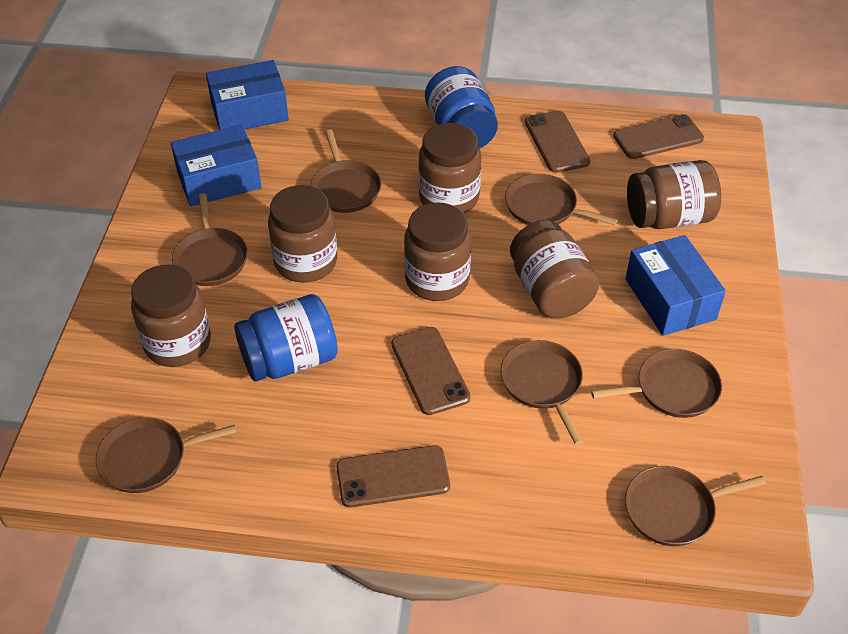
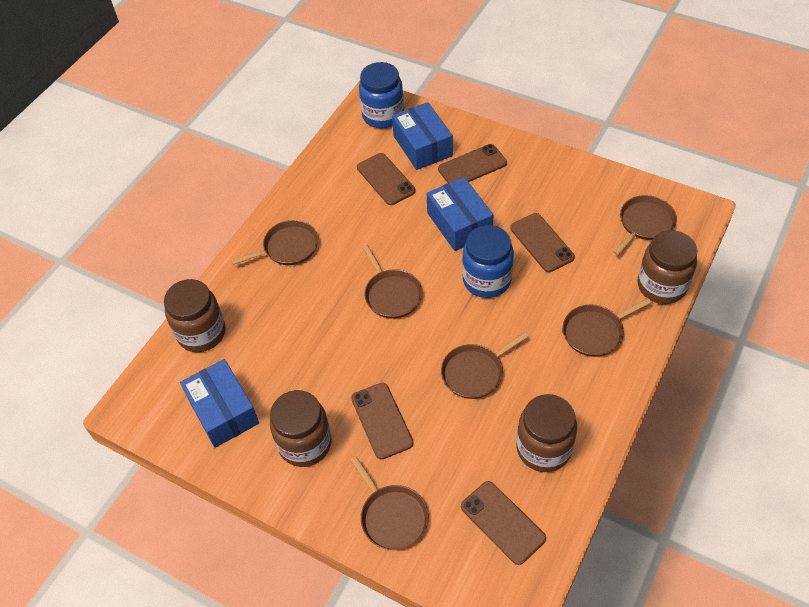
brown jar: [131,265,211,367] [268,185,337,283] [404,203,471,301] [418,123,481,213] [510,220,599,318] [627,160,721,229] = 6 -> [164,279,225,352] [270,390,332,467] [516,394,577,472] [638,230,697,304] = 4
brown pan: [96,417,237,493] [172,193,248,286] [311,130,381,213] [500,340,584,445] [505,174,618,225] [591,349,722,418] [625,466,766,546] = 7 -> [231,220,318,265] [350,457,429,550] [362,245,422,319] [441,332,528,399] [563,298,651,357] [613,195,677,255] = 6
brown phone: [337,445,450,508] [391,327,471,415] [525,111,590,173] [613,114,704,159] = 4 -> [351,383,414,460] [357,153,416,205] [438,144,507,183] [461,481,546,565] [510,213,575,272] = 5

